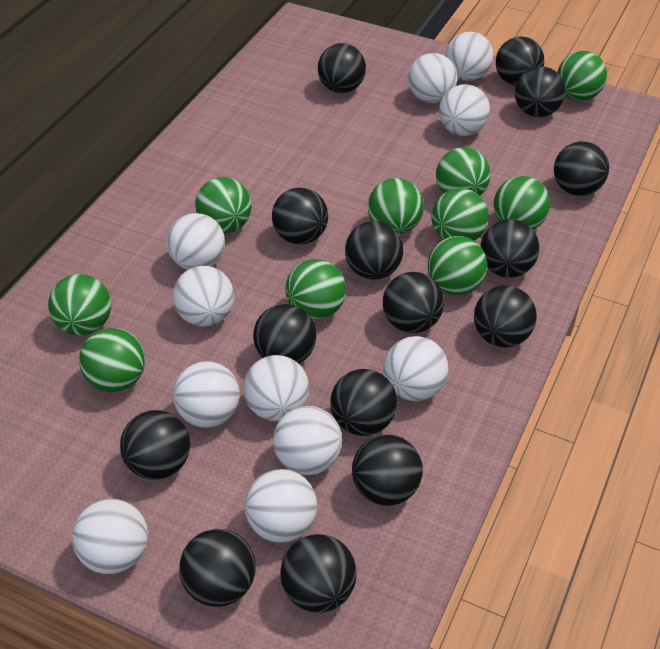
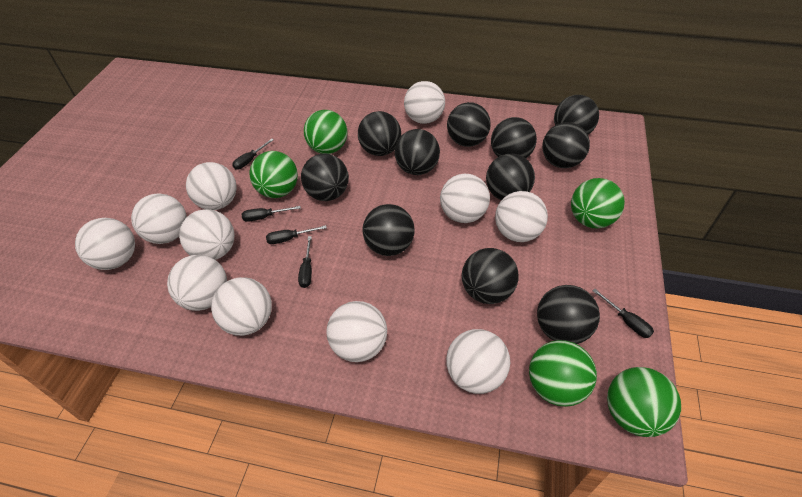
black ball: [120,410,190,480] [179,529,256,607] [253,304,316,364] [272,188,328,244] [280,534,357,613] [318,43,366,93] [330,369,397,436] [345,221,403,280] [352,434,423,506] [383,272,444,333] [474,285,537,347] [480,219,539,278] [496,36,544,86] [515,66,565,117] [554,142,609,196] = 15 -> [301,154,349,201] [358,111,401,156] [363,204,415,256] [395,129,440,175] [447,102,491,147] [462,248,519,304] [486,154,535,200] [491,117,537,158] [537,285,600,344] [542,122,590,168] [554,95,599,135] = 11
black screwdriver: none = 0 -> [232,139,274,170] [241,206,301,222] [266,225,327,244] [298,236,312,288] [592,289,654,338] = 5
green ball: [48,274,111,335] [79,328,145,392] [195,177,252,233] [285,259,346,320] [368,178,424,234] [428,236,487,295] [431,188,489,241] [436,147,491,196] [494,176,550,230] [557,51,607,101] = 10 -> [249,151,298,198] [304,110,347,154] [529,340,597,407] [571,178,625,228] [607,367,681,437] = 5

